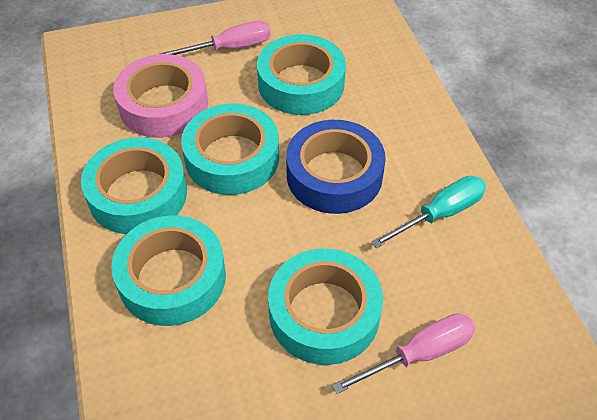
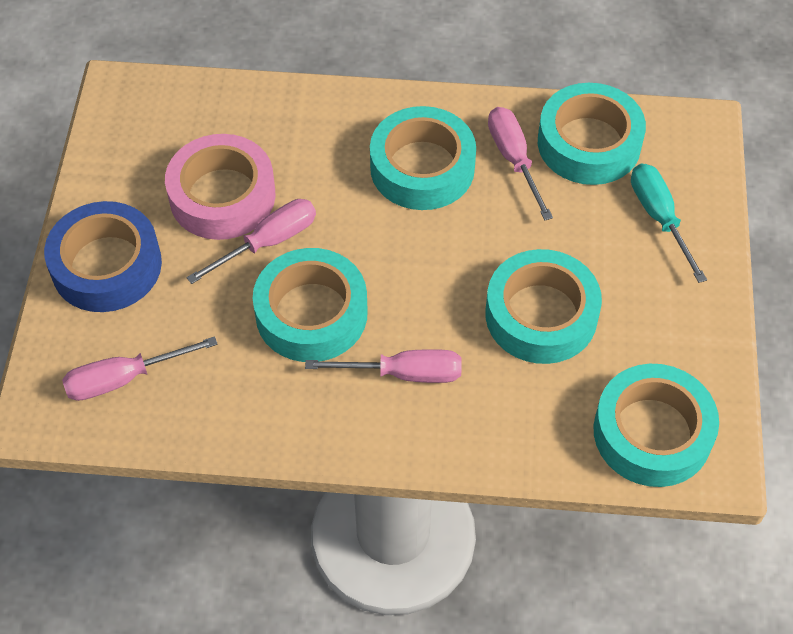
pink screwdriver: [160,21,271,55] [332,313,476,394] = 2 -> [62,336,218,401] [186,199,316,284] [305,349,462,383] [488,107,553,221] = 4

